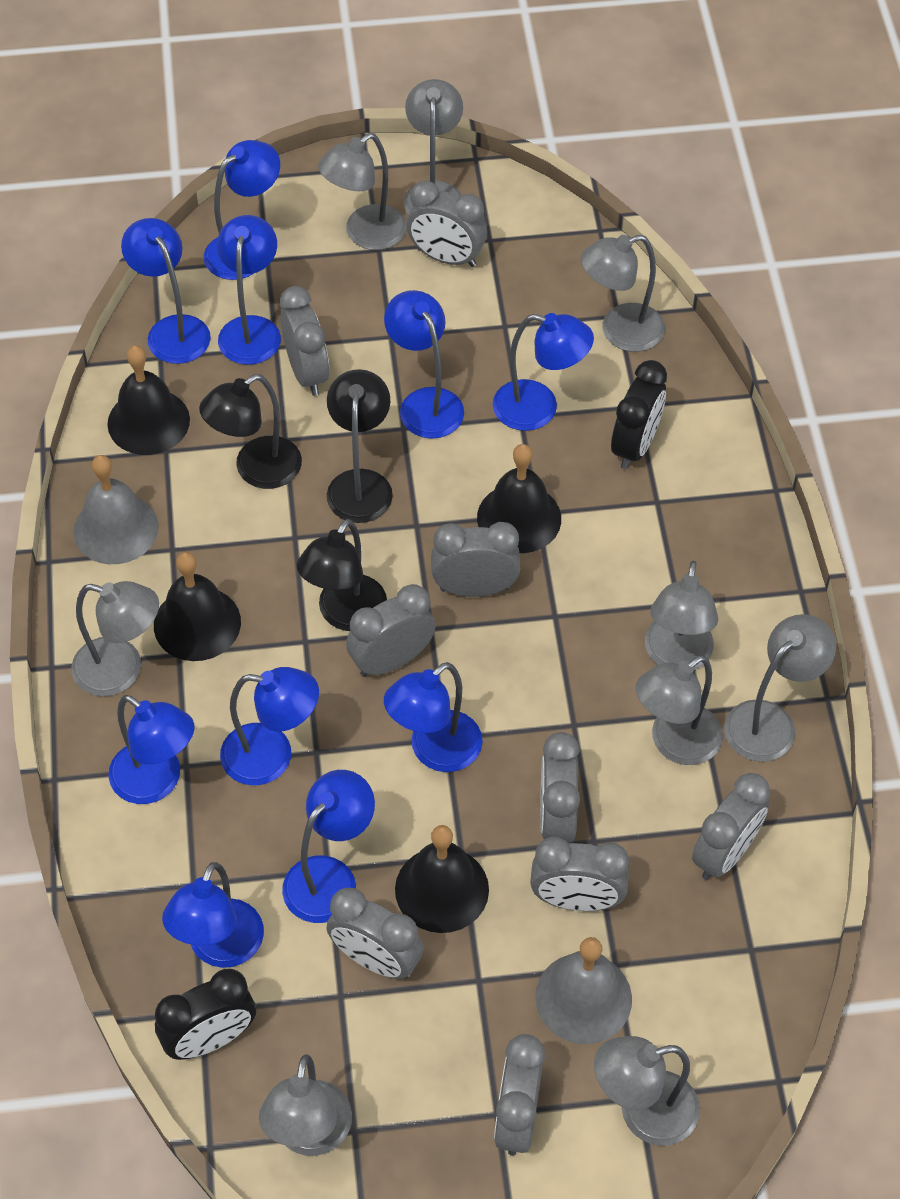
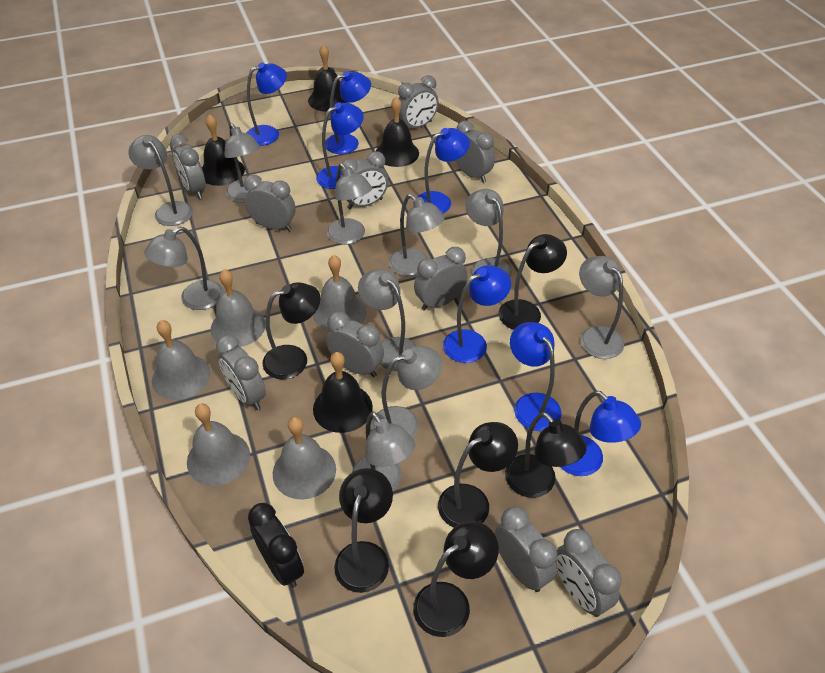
black clock: [155,969,256,1060] [611,360,667,469] = 2 -> [248,503,304,588] = 1
black lamp: [199,374,302,489] [297,519,387,631] [327,369,393,523] = 3 -> [262,282,320,379] [334,468,393,593] [413,521,499,637] [438,422,518,528] [498,234,567,330] [505,412,587,498] = 6
blue lamp: [108,695,194,804] [121,218,211,364] [162,862,264,968] [204,140,280,280] [217,215,281,365] [220,667,319,785] [282,770,375,923] [384,290,464,439] [384,662,483,772] [493,313,594,431] = 10 -> [247,62,287,146] [316,102,364,189] [325,71,371,154] [416,128,470,214] [443,265,511,363] [510,322,562,431] [560,391,641,476] = 7
grey bell: [73,455,159,564] [535,937,632,1044] = 2 -> [152,320,211,400] [187,403,250,486] [211,269,266,347] [273,417,336,500] [313,255,367,332] = 5
grey clock: [280,286,329,396] [326,888,424,979] [346,584,435,677] [407,181,487,267] [431,522,520,597] [494,1034,545,1156] [530,837,629,911] [540,732,580,843] [692,773,770,880] = 9 -> [170,134,206,199] [216,335,266,410] [244,174,296,231] [326,311,384,377] [341,151,388,209] [398,75,439,128] [414,247,468,311] [456,120,495,183] [494,507,557,592] [556,529,622,617] = 10
grey lamp: [71,581,159,696] [259,1054,352,1156] [318,133,407,250] [403,79,463,215] [581,235,665,352] [594,1036,700,1146] [636,655,723,765] [645,561,718,670] [724,614,836,762] = 9 -> [129,135,193,226] [144,226,223,310] [224,123,260,203] [327,163,372,244] [352,412,415,491] [358,269,416,371] [371,345,442,438] [389,194,445,277] [465,189,512,278] [579,256,624,359] = 10

